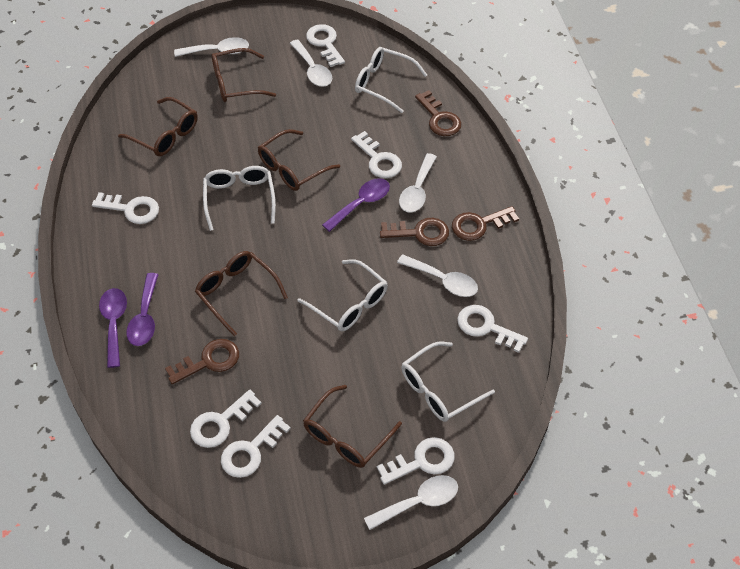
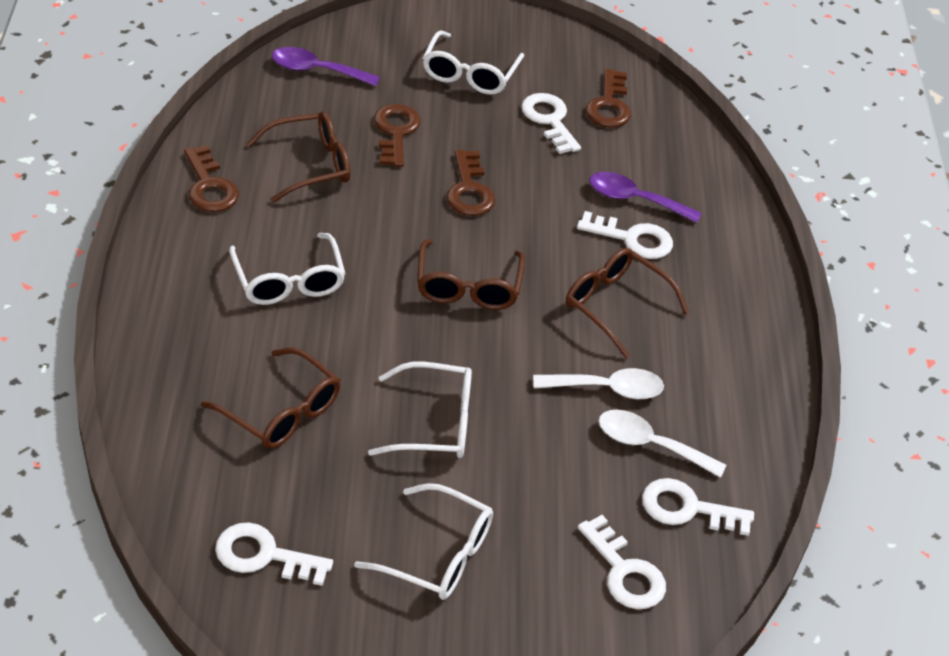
brown glasses: [118,97,198,156] [195,251,288,336] [212,48,276,102] [258,129,340,191] [303,385,402,468] = 5 -> [201,347,340,449] [247,111,350,203] [417,239,525,310] [566,248,689,359] = 4
purple spoon: [99,288,127,368] [126,273,159,346] [322,178,390,232] = 3 -> [272,47,380,86] [589,172,702,223] = 2
white key: [92,192,159,224] [190,389,262,448] [221,415,291,478] [306,24,345,67] [351,131,402,178] [377,437,454,485] [457,305,528,353] = 7 -> [215,522,333,586] [521,93,581,154] [577,211,673,259] [578,515,666,609] [642,478,754,536] = 5
white spoon: [174,37,249,57] [290,40,332,87] [364,475,458,530] [397,254,478,297] [399,153,437,213] = 5 -> [533,368,664,399] [598,410,726,478] = 2

